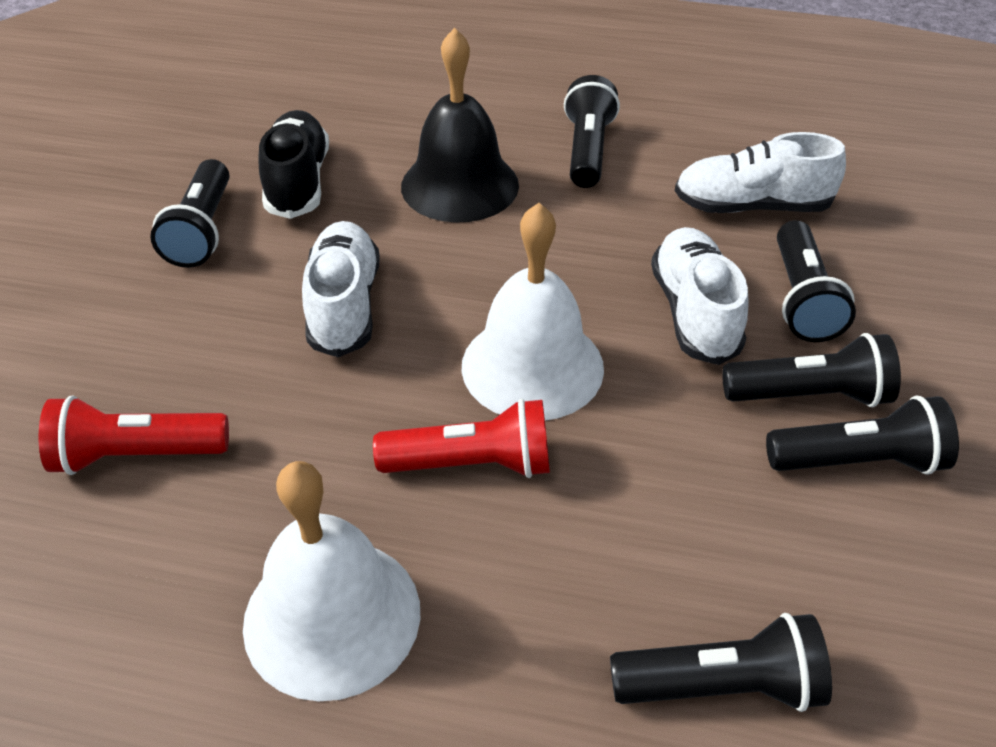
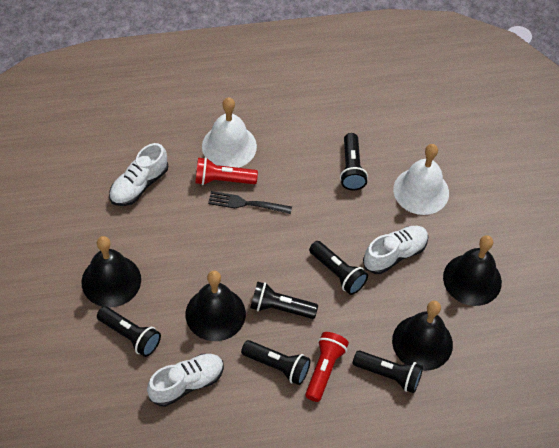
black bell: [401,28,519,223] = 1 -> [81,236,141,307] [186,270,246,341] [392,301,453,371] [443,235,502,306] = 4
black fork: none = 0 -> [208,191,292,214] = 1
black shoe: [258,110,329,219] = 1 -> none = 0

